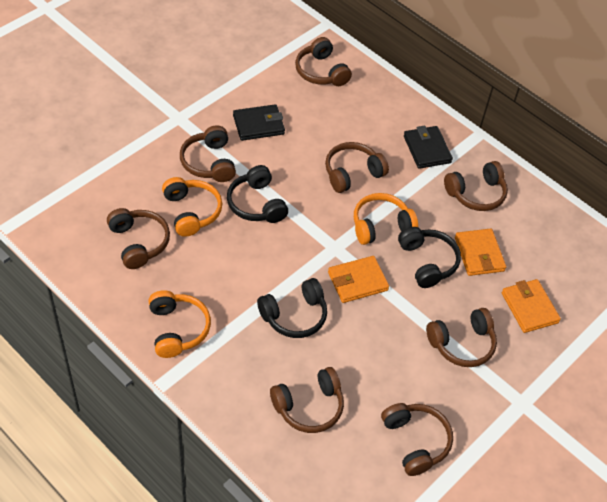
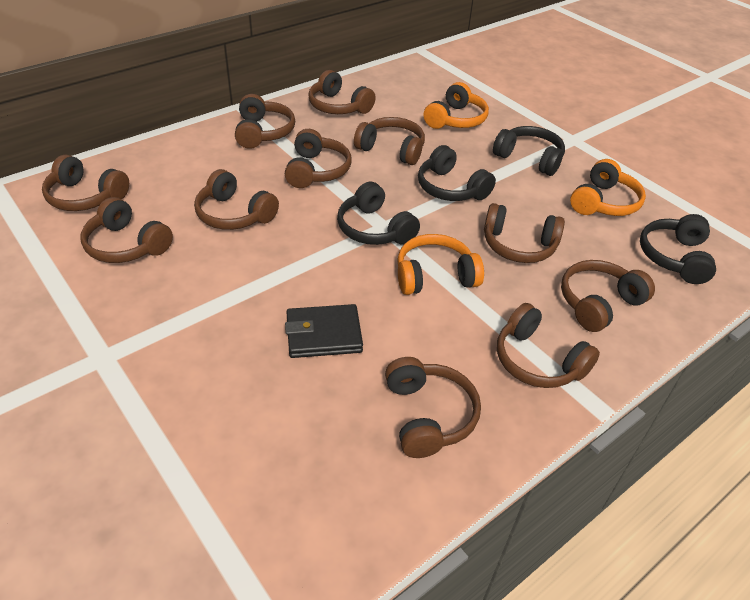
black headphones: [227,165,288,223] [257,278,327,338] [398,227,461,288] = 3 -> [337,182,420,245] [418,145,496,201] [493,126,565,176] [640,214,716,284] = 4
black wallet: [233,104,285,141] [404,126,453,169] = 2 -> [285,304,363,358] = 1
brown headphones: [107,208,170,269] [180,125,236,182] [270,367,344,433] [295,37,352,86] [325,142,389,193] [381,403,453,476] [426,308,497,367] [444,161,508,211] = 8 -> [42,154,129,211] [81,197,173,263] [194,169,279,230] [235,94,295,149] [285,129,351,188] [308,70,376,114] [354,117,425,165] [385,357,481,458] [484,203,565,263] [497,303,600,388] [561,260,655,332] = 11
orange wallet: [328,256,389,303] [455,229,506,276] [502,279,561,333] = 3 -> none = 0

